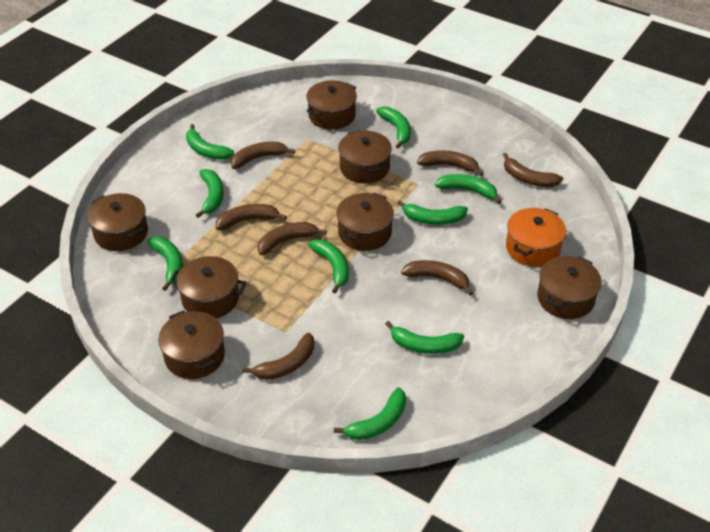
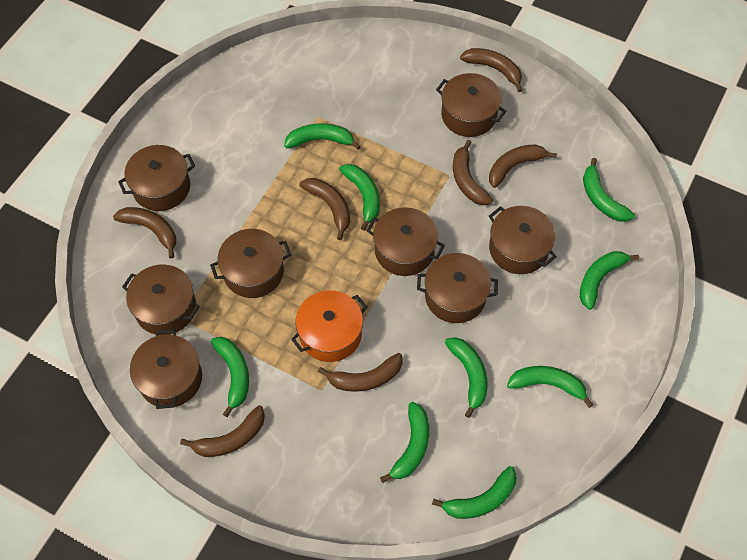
brown pot: [87,193,148,251] [158,310,225,379] [170,256,246,318] [306,81,357,129] [336,193,394,251] [338,130,392,183] [537,256,602,319] = 7 -> [118,145,195,211] [122,265,200,335] [130,329,202,409] [210,229,291,298] [366,207,445,276] [417,253,498,323] [436,73,506,137] [489,206,557,274] = 8

